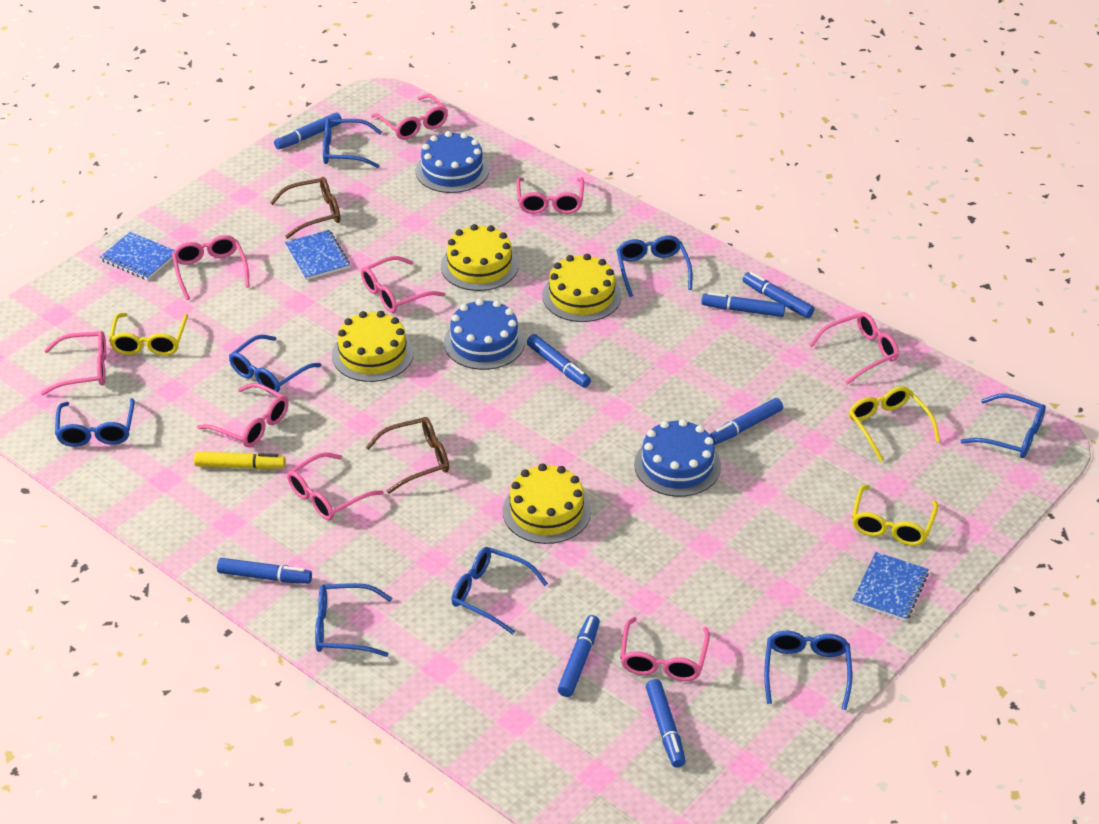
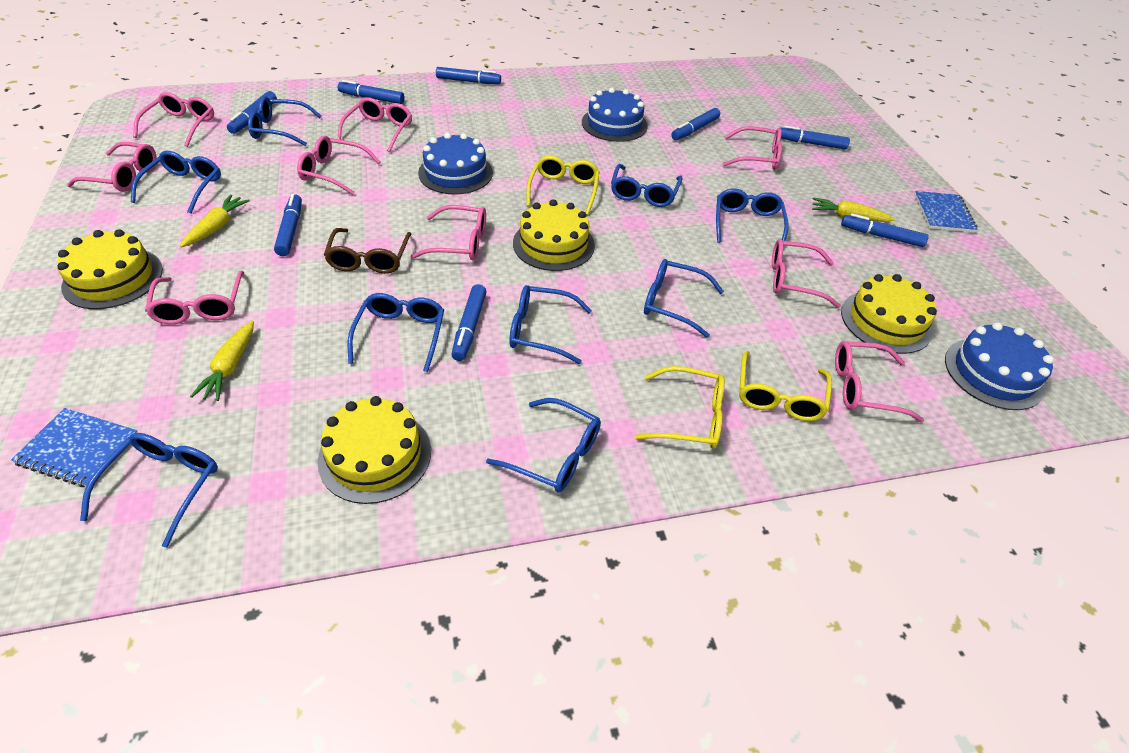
blue glasses: [55,398,135,447] [229,335,321,394] [315,583,392,657] [323,118,382,168] [451,547,548,634] [617,236,692,297] [764,631,852,710] [961,393,1046,458] = 8 -> [80,433,218,547] [131,151,221,214] [248,96,322,146] [348,293,444,372] [486,398,601,492] [509,285,592,364] [611,164,683,207] [644,259,724,338] [716,189,789,243] = 9
blue notebook: [100,232,174,280] [285,230,350,280] [852,552,929,621] = 3 -> [11,408,138,487] [914,191,978,232] = 2
brown glasses: [270,177,340,239] [366,417,449,494] = 2 -> [324,228,412,274] = 1
yellow carrot: none = 0 -> [180,195,250,247] [190,321,254,401] [812,197,895,222] = 3
yellow marker: [194,452,286,469] = 1 -> none = 0

